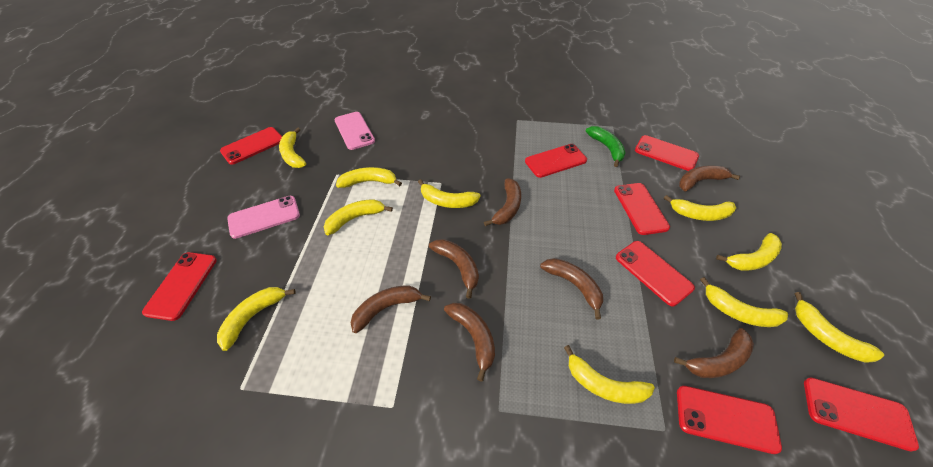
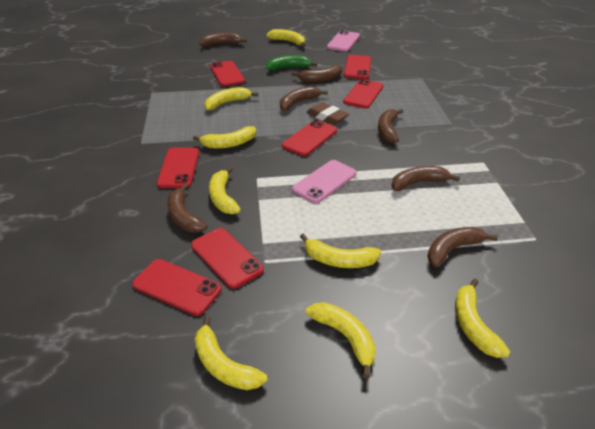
brown eraser: none = 0 -> [306,102,349,125] = 1
red phone: [142,252,217,321] [220,127,282,165] [525,144,587,178] [614,183,670,235] [616,241,695,306] [635,135,699,171] [677,386,782,454] [804,378,919,451] = 8 -> [132,259,222,316] [157,148,199,188] [191,228,264,289] [210,61,245,87] [282,120,337,156] [343,79,384,108] [344,55,371,79] = 7
yellow banana: [217,287,296,351] [279,127,306,168] [324,199,393,235] [336,167,402,188] [418,179,481,208] [564,345,655,404] [664,195,736,221] [700,277,788,327] [716,233,782,270] [794,292,884,363] = 10 -> [193,126,256,148] [195,316,267,390] [204,87,258,110] [209,167,241,214] [266,29,305,47] [300,234,381,268] [306,302,376,379] [455,279,510,358] = 8

